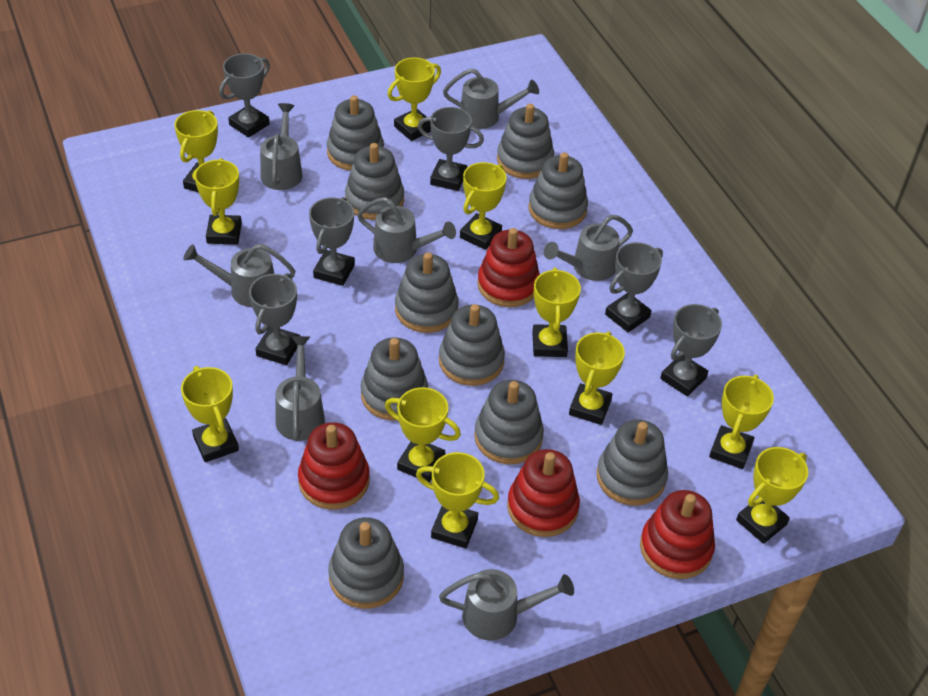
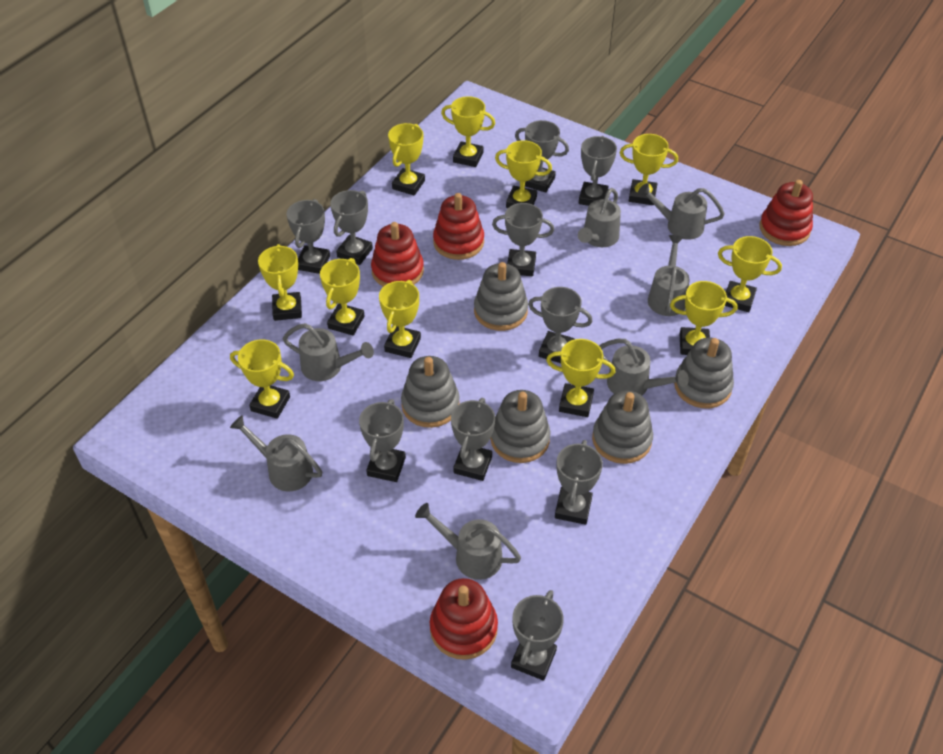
grey stacking toy: [327,95,384,171] [328,517,404,609] [345,143,404,220] [361,337,428,421] [395,253,459,333] [439,304,505,386] [474,380,544,464] [497,104,554,179] [528,152,588,229] [597,420,668,506] = 10 -> [401,356,460,428] [474,262,528,331] [490,390,551,463] [592,390,653,464] [674,338,734,408] = 5
grey trophy: [219,53,270,138] [249,273,300,365] [309,197,355,286] [418,107,484,191] [605,242,663,332] [660,304,722,396] = 6 -> [287,199,330,274] [330,190,373,265] [359,399,406,482] [451,398,495,481] [492,203,554,276] [511,590,564,681] [515,120,569,193] [528,287,592,363] [555,440,603,525] [579,136,617,206] = 10

